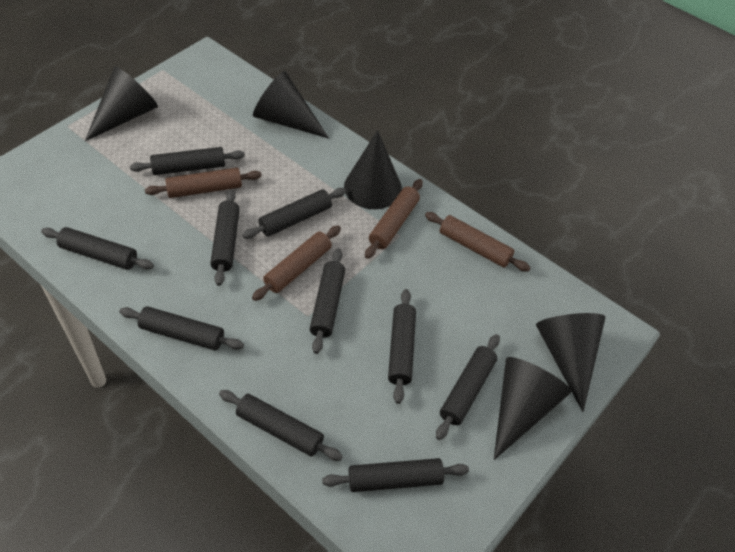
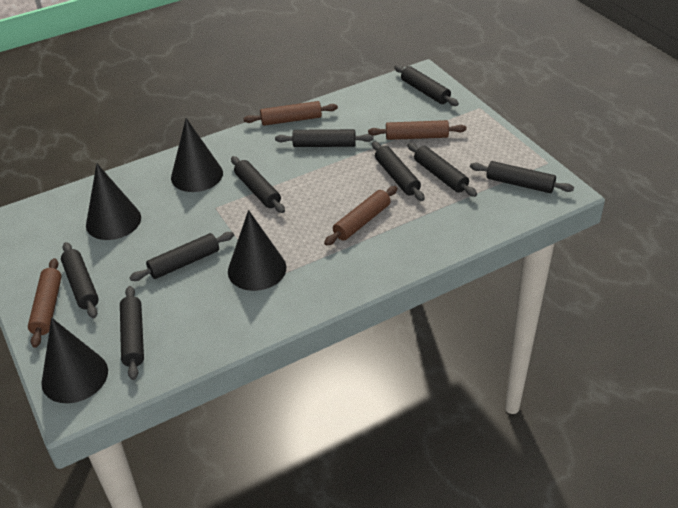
black cone: [85,66,158,141] [253,71,329,138] [344,130,402,209] [494,357,571,460] [536,313,605,412] = 5 -> [41,318,108,403] [86,163,141,240] [171,118,223,192] [228,210,287,291] = 4
black rolling pin: [41,227,154,270] [119,306,244,350] [130,147,245,175] [210,189,240,286] [219,390,343,461] [242,188,346,239] [310,248,345,354] [322,458,469,492] [388,289,416,404] [436,334,500,440] = 10 -> [61,242,99,318] [120,286,144,380] [129,232,234,281] [231,156,285,213] [275,129,373,147] [372,141,425,201] [394,65,459,106] [407,143,477,197] [470,161,574,193] = 9

